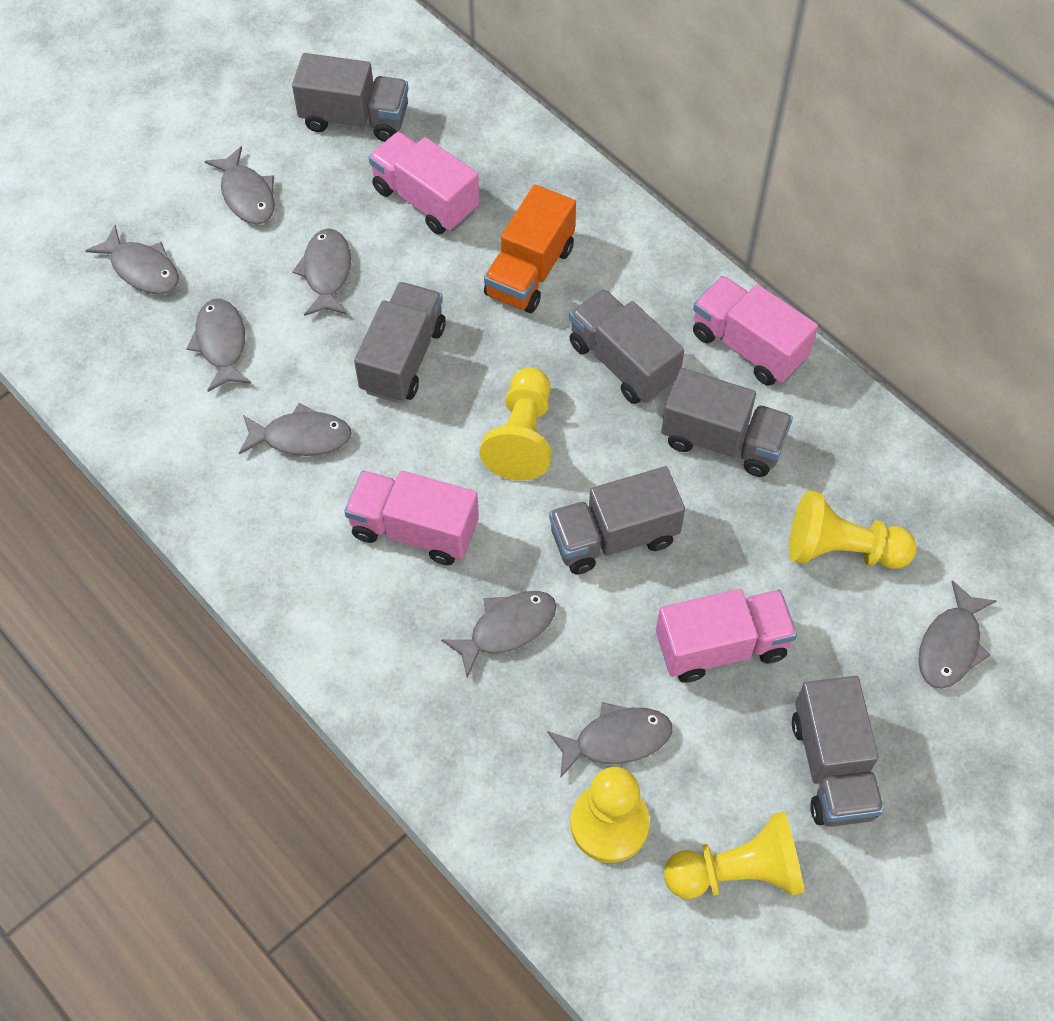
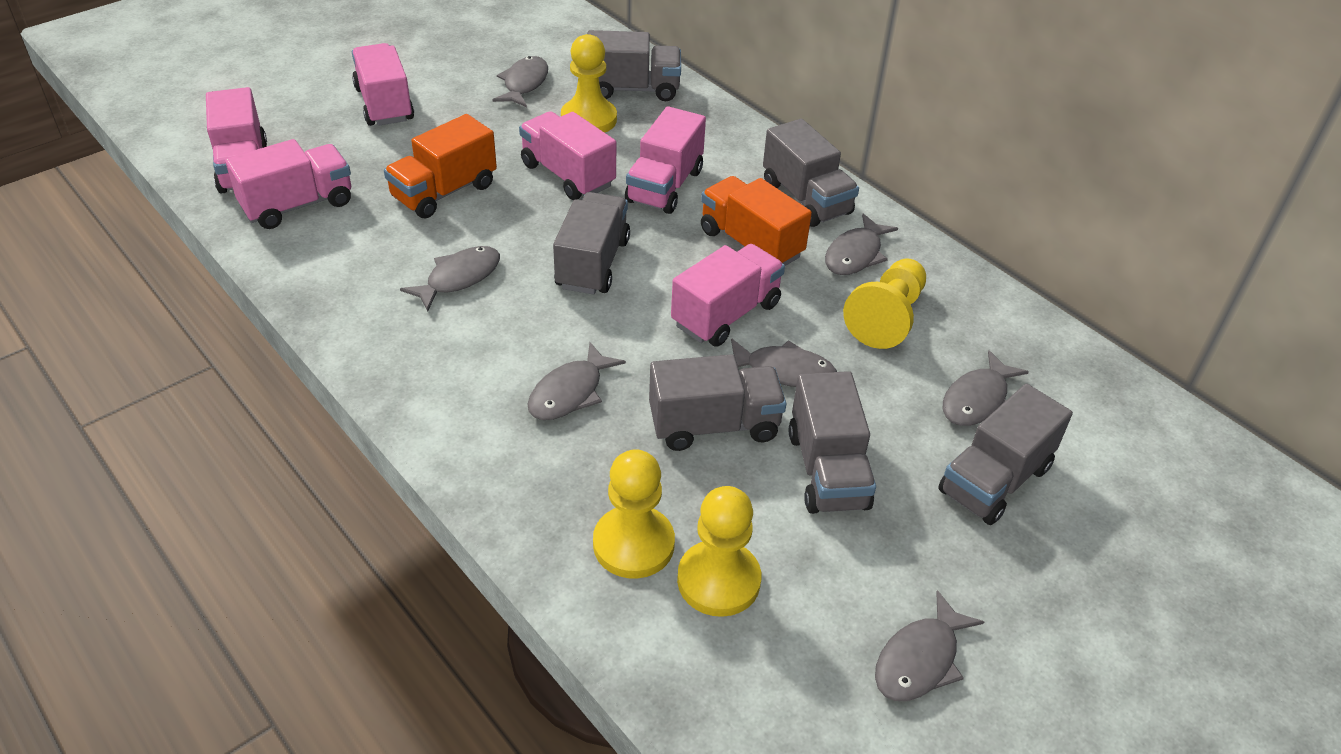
grey fish: [85,225,179,294] [187,299,252,392] [205,146,275,224] [239,403,352,456] [292,228,351,316] [441,591,556,677] [547,702,672,778] [918,580,997,689] = 8 -> [400,246,500,311] [493,56,548,107] [527,342,626,420] [731,338,837,387] [825,214,898,275] [875,590,984,701] [943,350,1029,426] = 7
orange truck: [484,185,576,313] = 1 -> [384,114,497,219] [701,176,812,266] = 2
pink truck: [344,470,479,565] [369,132,479,235] [656,589,797,683] [693,276,818,386] = 4 -> [206,87,267,194] [225,139,351,229] [352,43,414,126] [519,111,616,200] [625,106,706,214] [671,244,785,347] = 6

